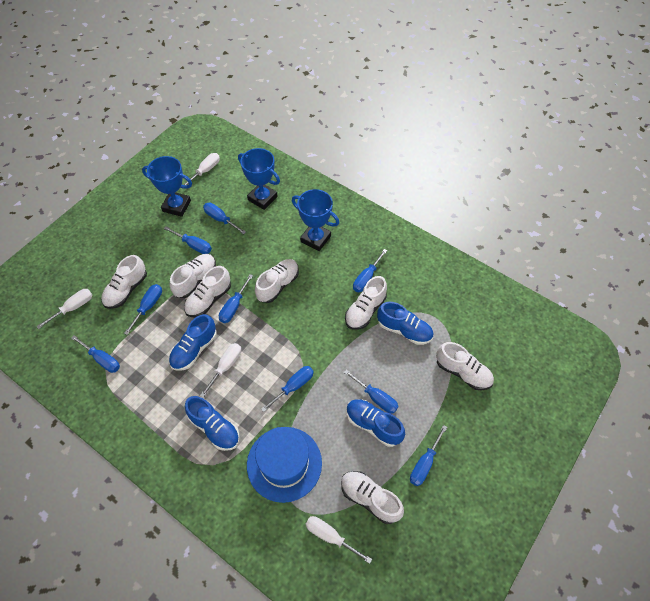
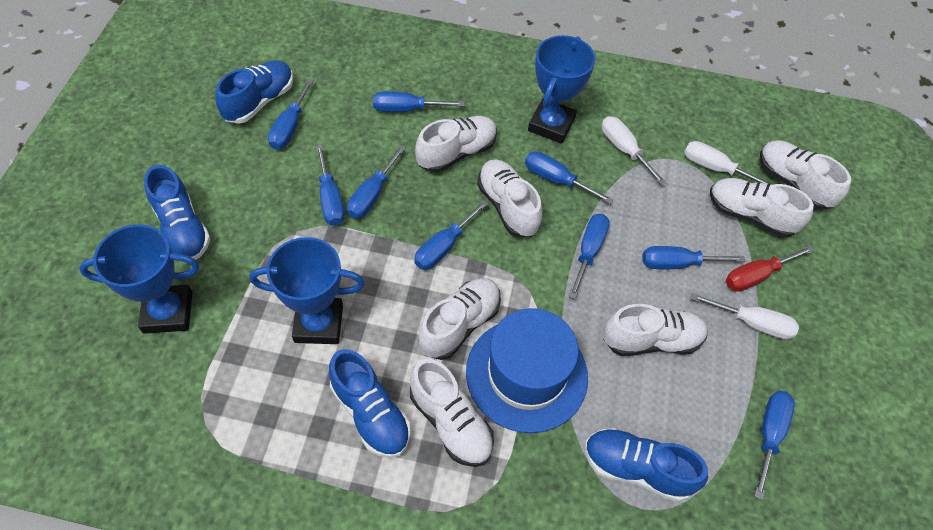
red screwdriver: none = 0 -> [726,246,814,292] = 1
white screwdriver: [36,289,92,329] [183,153,220,185] [200,343,241,398] [306,516,372,564] = 4 -> [602,116,667,186] [684,141,774,185] [690,293,799,339] = 3

